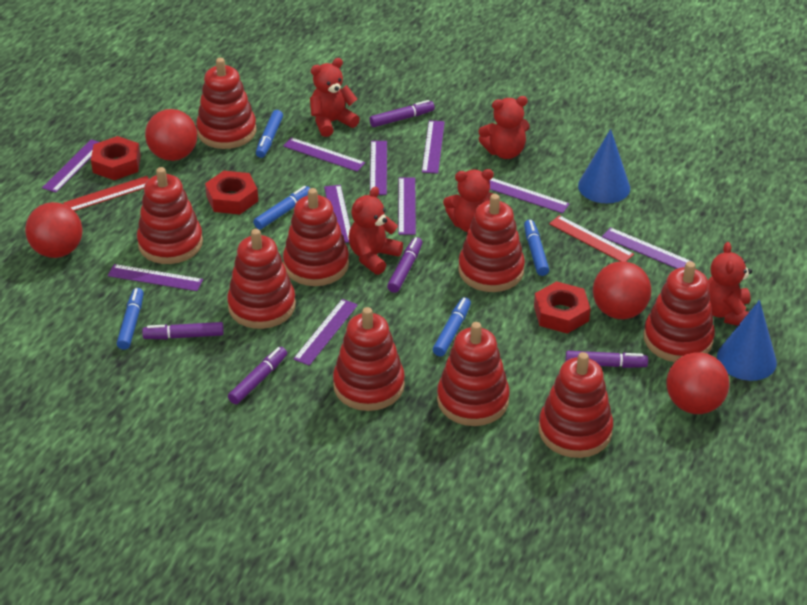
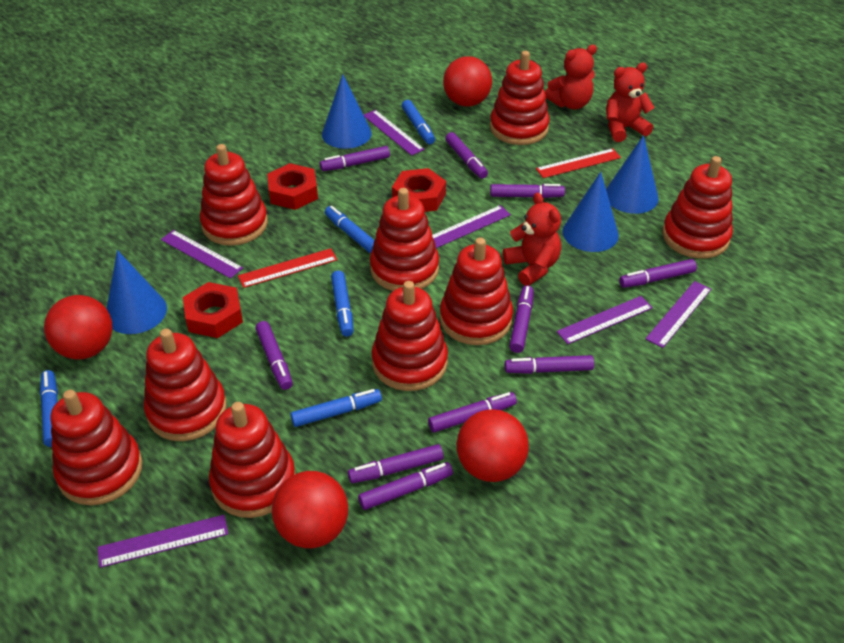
blue cone: [578,129,630,203] [717,300,777,381] = 2 -> [107,250,167,334] [322,74,372,149] [563,172,619,252] [606,135,659,214] = 4
purple marker: [142,322,224,339] [228,347,287,404] [370,100,435,127] [387,237,422,293] [565,351,648,368] = 5 -> [256,321,293,390] [320,146,390,171] [348,444,444,483] [358,462,453,510] [428,392,517,433] [445,132,488,179] [490,184,565,198] [505,355,594,374] [509,285,534,353] [619,259,697,288] = 10
purple ruler: [42,140,99,193] [108,264,203,291] [283,137,365,171] [293,299,358,366] [324,185,351,243] [370,141,387,195] [398,177,416,235] [422,120,445,174] [489,178,570,213] [602,227,690,269] = 10 -> [97,515,228,568] [161,230,243,279] [364,110,425,156] [432,205,511,248] [557,296,653,344] [645,281,711,348] = 6
red teddy bear: [310,58,360,137] [348,187,403,275] [443,169,494,233] [479,96,529,159] [708,242,752,326] = 5 -> [503,192,561,286] [545,45,597,109] [606,63,655,142] = 3

